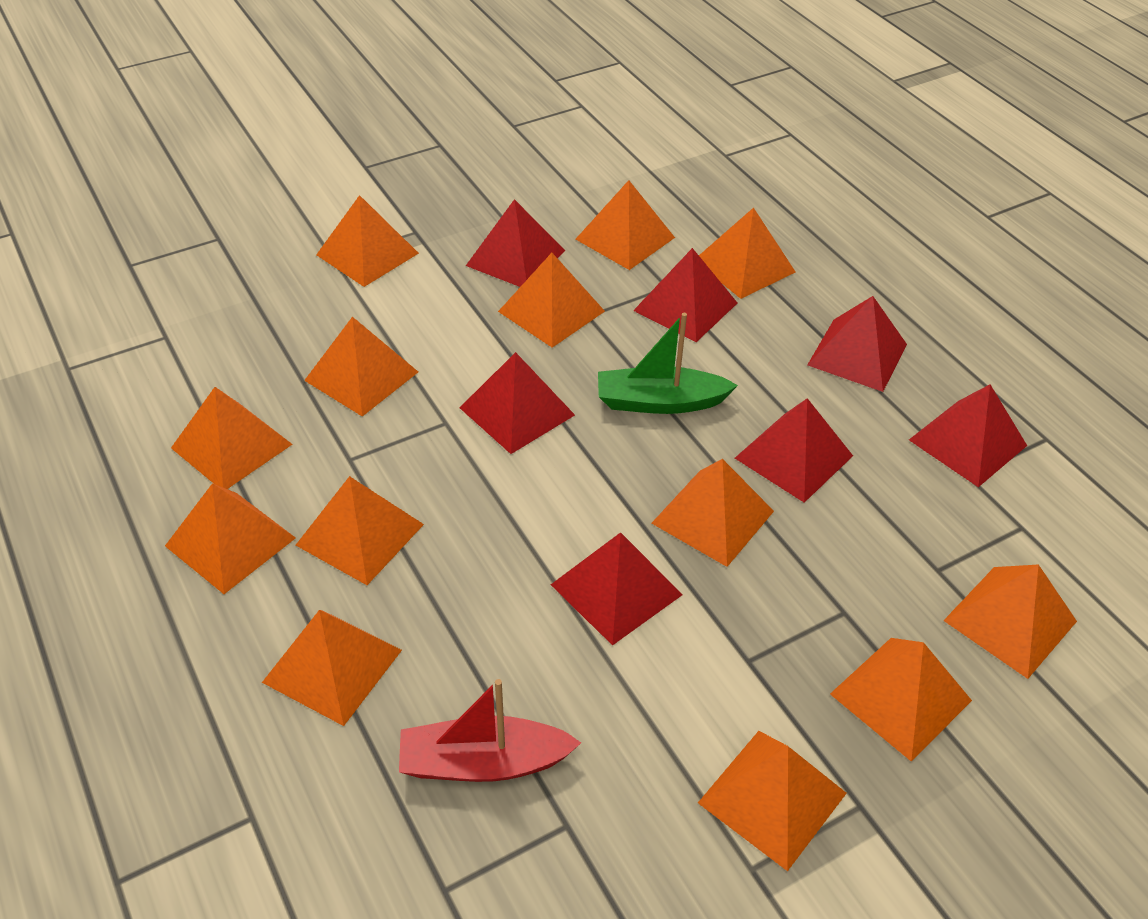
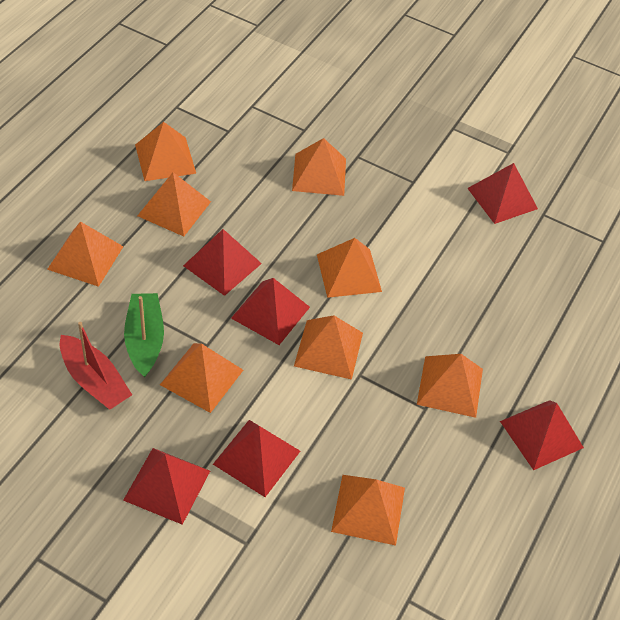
orange pyramid: [165,483,296,594] [171,387,293,489] [262,610,402,726] [296,476,424,585] [304,317,418,416] [316,195,419,287] [498,253,605,348] [576,180,675,270] [652,459,774,567] [698,731,847,871] [699,208,796,299] [830,638,972,762] [943,564,1077,679] = 13 -> [47,221,124,287] [135,122,196,181] [137,172,211,236] [160,343,243,413] [292,138,346,196] [294,315,363,380] [317,238,382,298] [331,475,405,546] [417,354,483,418] = 9
red pyramid: [460,352,575,454] [466,199,565,287] [551,532,683,646] [633,248,737,342] [735,398,853,503] [807,296,907,392] [909,384,1027,487] = 7 -> [123,448,210,525] [183,229,262,296] [213,420,300,497] [231,278,310,345] [467,163,538,224] [500,400,584,470] = 6

